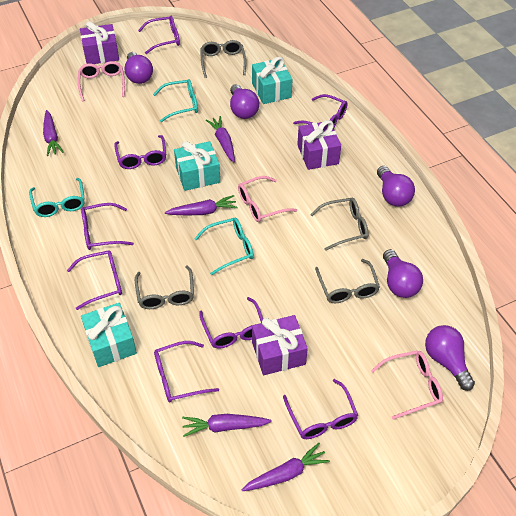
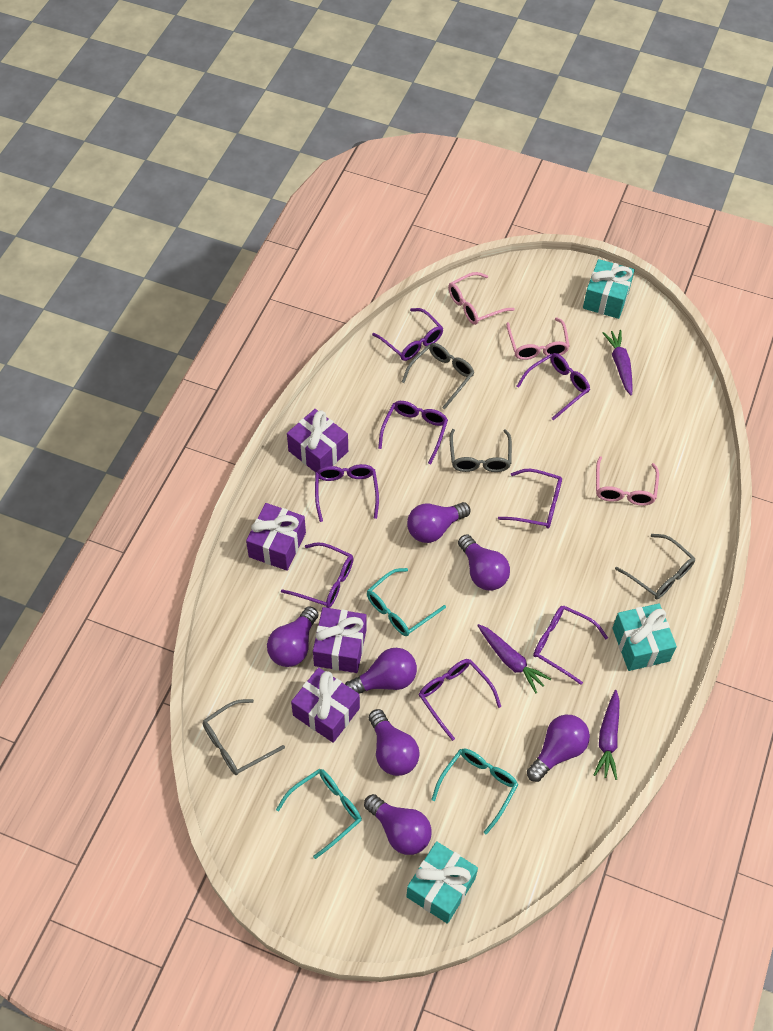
purple carrot: [43,110,64,156] [165,195,238,215] [182,414,272,437] [206,116,235,162] [242,443,330,491] = 5 -> [477,624,551,693] [594,690,620,780] [602,330,633,396] = 3
purple gift: [80,21,119,64] [252,315,308,375] [297,120,341,170] = 3 -> [246,503,306,571] [287,409,348,472] [291,667,360,743] [313,607,366,673] = 4
purple light bulb: [125,52,153,84] [230,84,259,119] [377,166,415,207] [383,249,423,298] [425,325,475,391] = 5 -> [267,606,319,667] [345,648,417,694] [364,794,432,855] [369,709,419,776] [407,502,470,543] [458,534,510,591] [527,714,590,782] = 7

